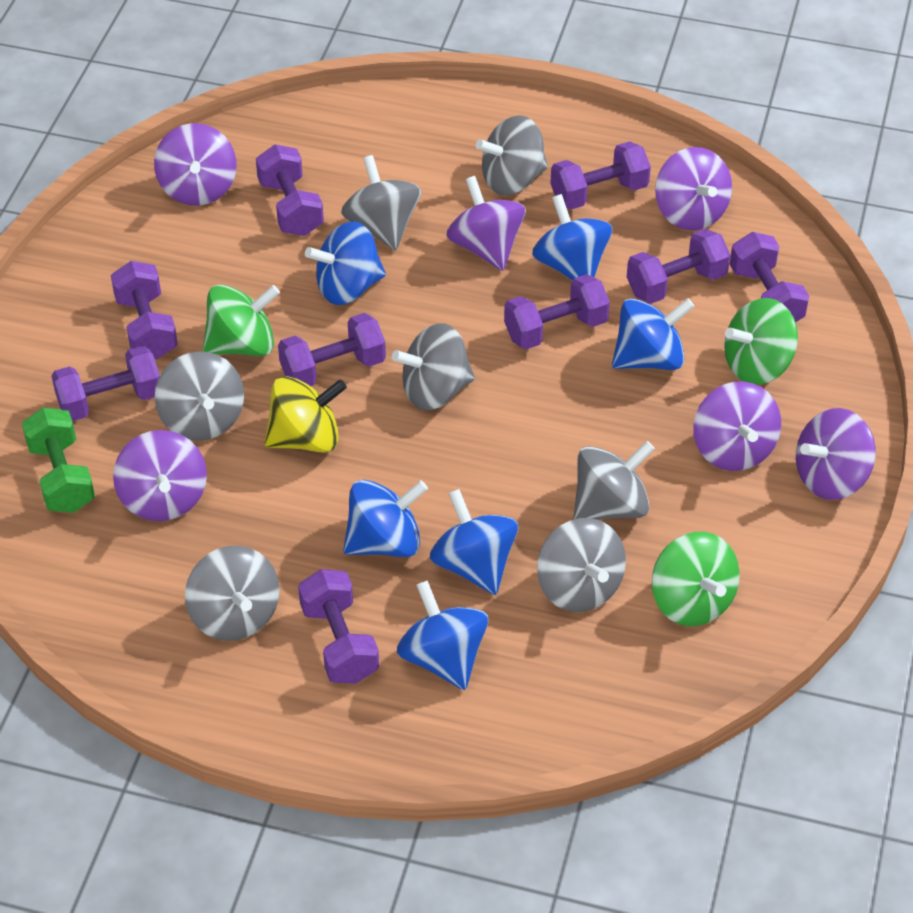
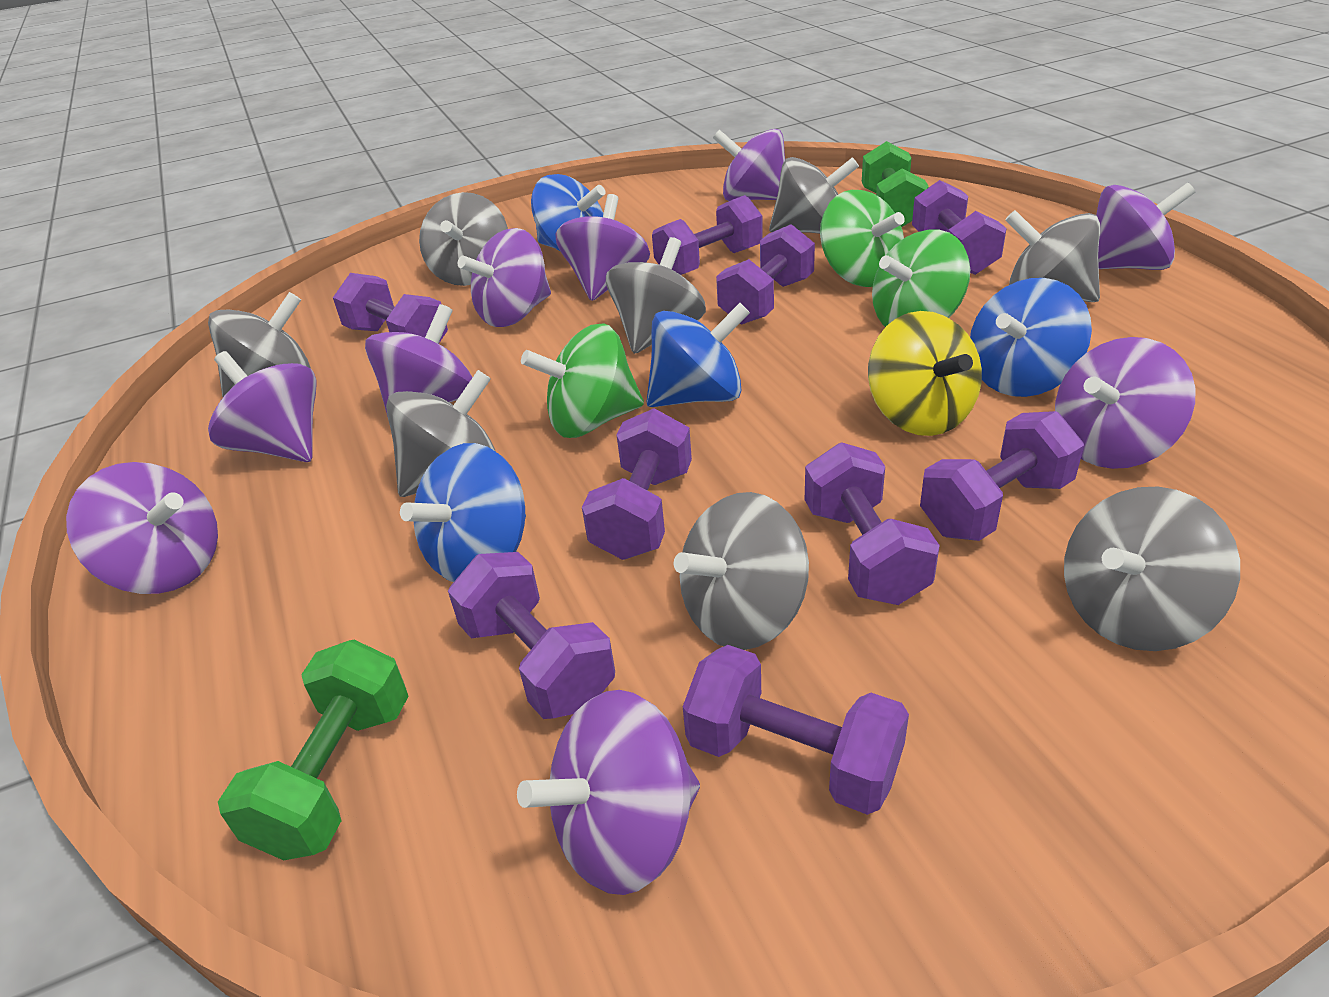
blue spinning top: [305,221,386,305] [343,480,428,557] [397,580,488,690] [430,489,518,595] [532,194,612,281] [612,298,695,370] = 6 -> [400,443,526,582] [531,174,606,252] [647,303,750,407] [970,278,1092,397] = 4
green dumbbell: [22,407,95,513] = 1 -> [218,640,409,860] [862,141,929,227] = 2
grey spinning top: [155,351,244,441] [185,546,280,641] [341,155,421,251] [392,323,475,410] [476,115,548,196] [537,518,626,612] [573,441,655,520] = 7 -> [208,292,311,397] [386,370,496,497] [419,192,508,286] [606,237,706,354] [674,492,809,650] [769,157,859,234] [1005,210,1100,302] [1064,487,1240,651] = 8
purple spinning top: [113,430,207,521] [154,123,236,206] [446,176,526,271] [655,147,732,230] [693,381,781,471] [796,408,876,500] = 6 -> [66,462,218,594] [208,351,317,462] [365,304,473,417] [458,228,551,327] [517,690,700,895] [555,194,650,301] [713,129,785,201] [1055,337,1196,469] [1096,183,1195,270] = 9

